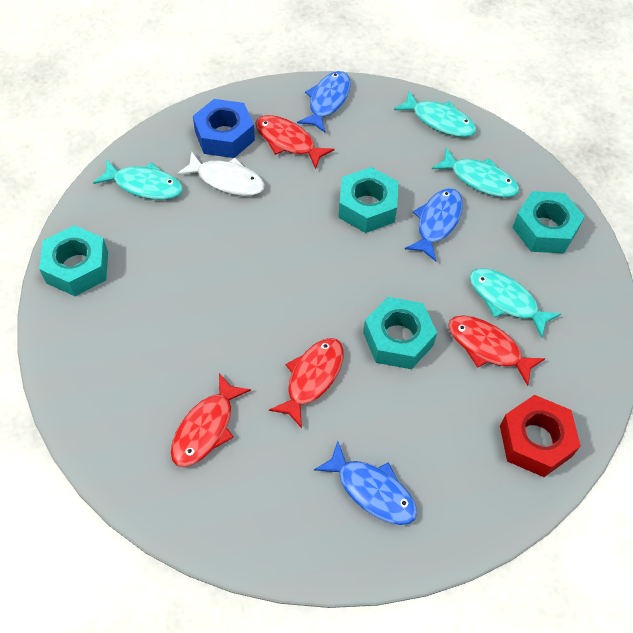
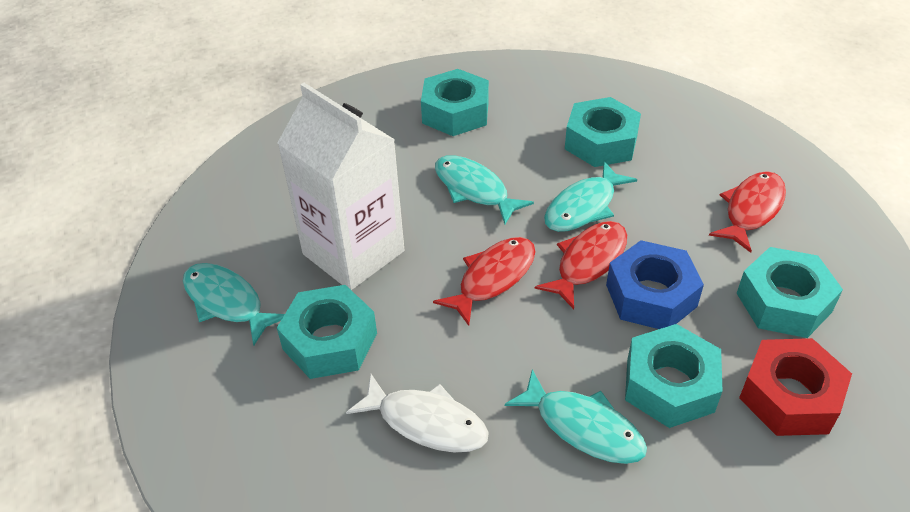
blue fish: [297,71,351,132] [314,441,417,525] [405,188,463,261] = 3 -> none = 0
red fish: [171,373,251,467] [255,115,335,169] [269,338,344,428] [448,315,546,386] = 4 -> [433,237,535,326] [535,221,627,309] [709,171,786,253] = 3
turquoise nut: [39,225,108,296] [338,167,398,233] [363,297,437,369] [512,191,585,253] = 4 -> [277,285,377,379] [421,69,489,136] [565,97,641,167] [625,324,723,428] [737,247,843,338] = 5
white carton: none = 0 -> [278,83,404,290] = 1

